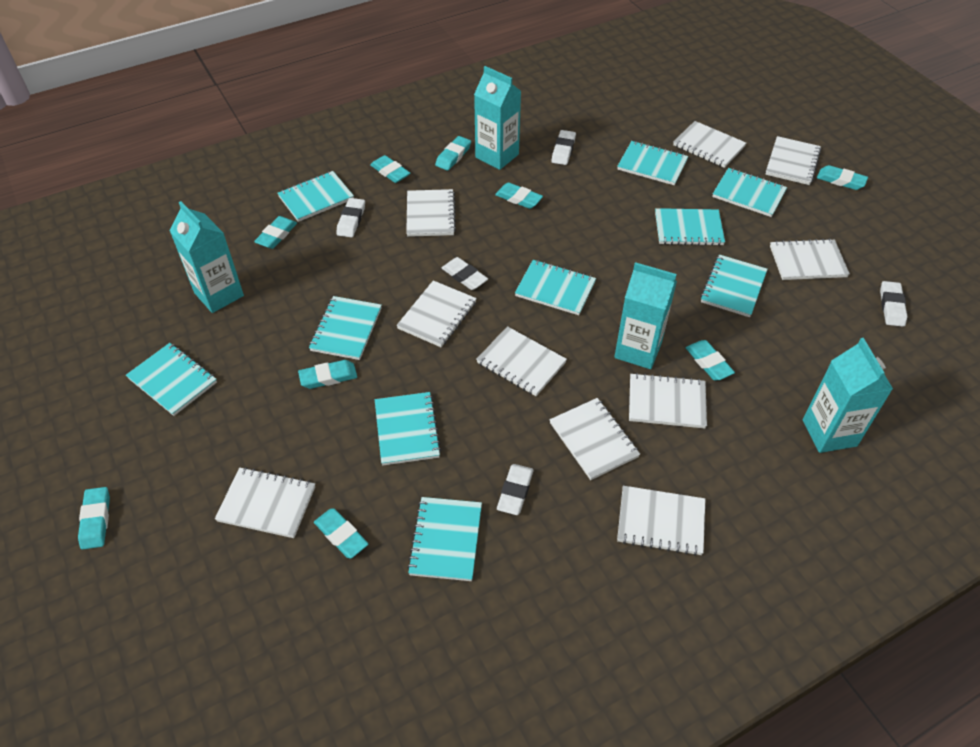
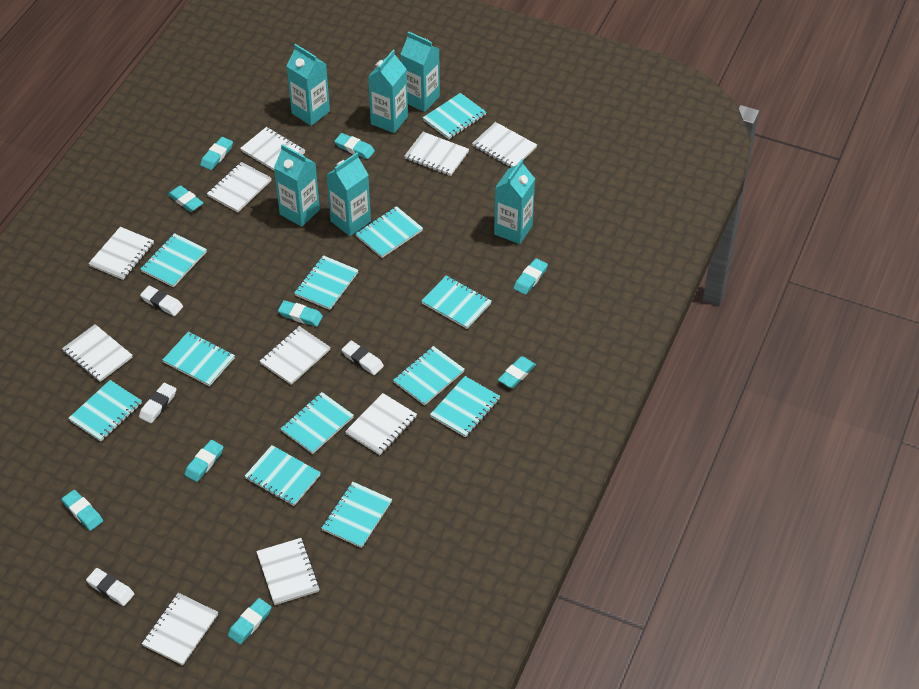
turquoise carton: [170,201,244,313] [474,66,521,170] [614,262,677,369] [803,338,893,453] = 4 -> [274,144,320,227] [287,44,330,126] [327,153,371,236] [368,50,408,133] [400,31,440,112] [494,159,535,244] = 6
turquoise notebook: [126,343,217,416] [277,171,354,222] [309,296,382,360] [375,392,441,465] [407,497,482,581] [515,260,596,315] [617,141,688,185] [655,208,725,246] [700,254,768,317] [712,168,787,217] = 10 -> [68,380,142,441] [140,233,207,287] [163,331,235,386] [245,445,321,506] [280,392,354,454] [294,255,358,310] [322,482,392,548] [355,206,423,258] [393,346,465,406] [421,276,492,329] [423,93,486,139] [430,376,500,437] = 12
white eraser: [336,198,365,237] [442,257,488,290] [497,464,534,515] [551,130,576,165] [880,281,907,327] = 5 -> [86,568,134,606] [139,383,176,423] [140,286,183,316] [341,341,384,375] = 4

